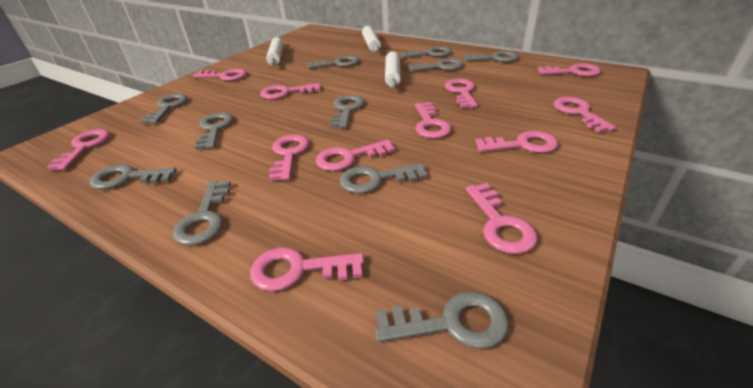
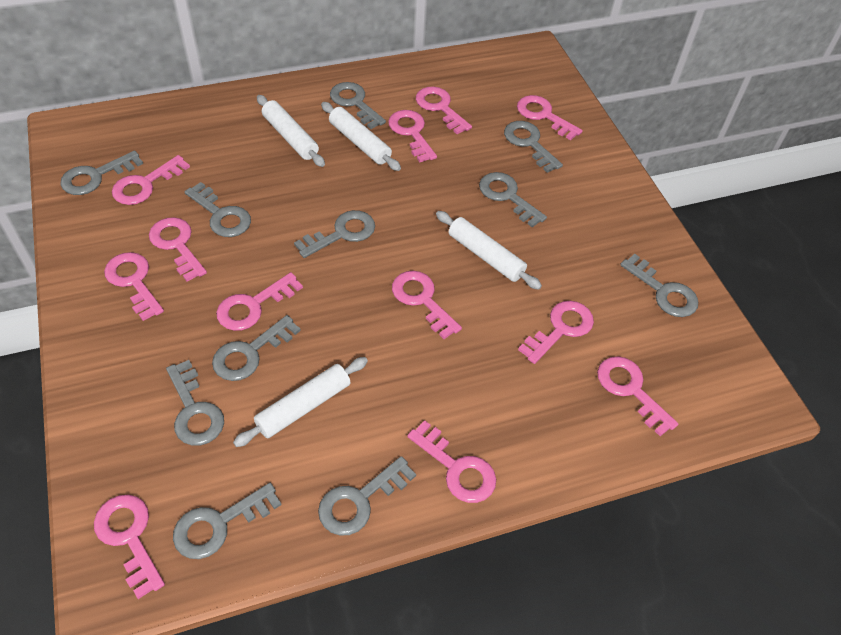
white rolling pin: [266,37,284,67] [362,26,381,52] [385,51,401,89] = 3 -> [233,357,368,447] [257,95,325,167] [321,102,401,171] [436,211,542,290] = 4

